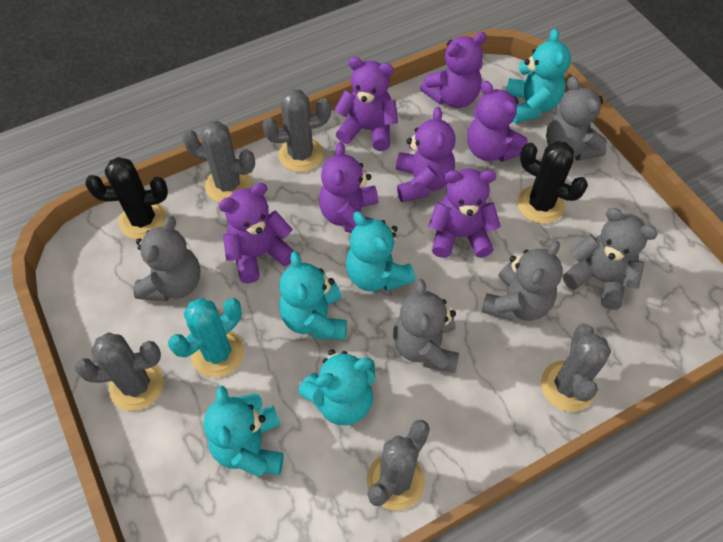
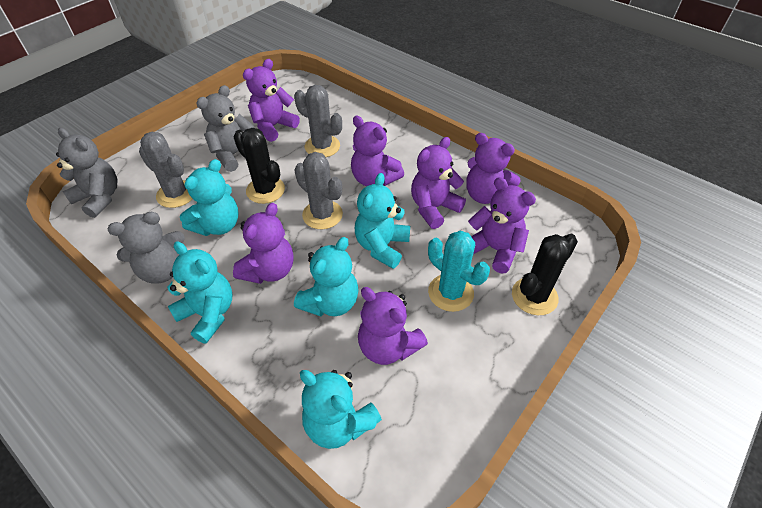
grey cactus: [75,332,164,411] [182,121,255,203] [262,89,331,172] [367,420,430,511] [541,324,611,412] = 5 -> [139,132,192,208] [294,85,342,157] [295,152,343,229] = 3
grey teddy bear: [134,216,200,301] [393,279,459,373] [482,241,563,321] [546,76,607,161] [563,208,658,310] = 5 -> [56,128,117,218] [108,212,185,284] [196,85,254,172] = 3

